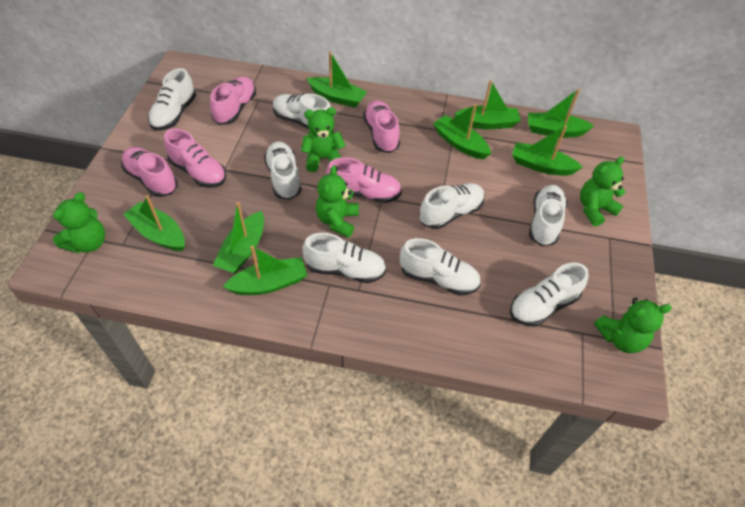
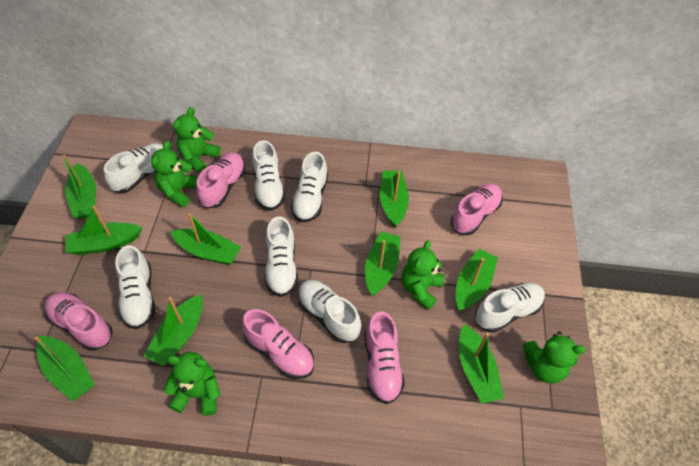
green boat: [123,195,185,251] [213,202,264,274] [223,246,307,295] [306,51,367,108] [433,104,491,160] [454,80,521,129] [512,125,583,176] [528,89,594,138] = 8 -> [34,336,95,401] [63,155,96,219] [65,206,142,255] [144,295,203,366] [171,213,241,265] [365,232,401,296] [380,171,409,227] [456,249,498,311] [459,324,504,404] = 9
white shoe: [148,68,196,131] [264,141,302,200] [273,94,333,129] [303,233,386,283] [400,238,481,296] [419,183,485,229] [510,263,589,327] [529,185,567,246] = 8 -> [104,143,163,193] [115,245,155,329] [252,140,285,211] [265,216,298,297] [291,152,328,222] [298,280,361,343] [475,283,545,333] = 7

